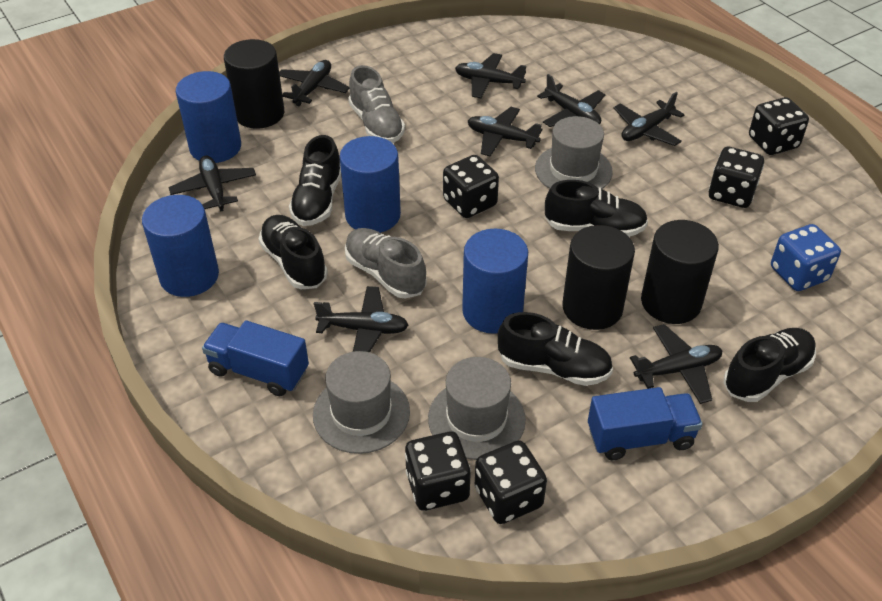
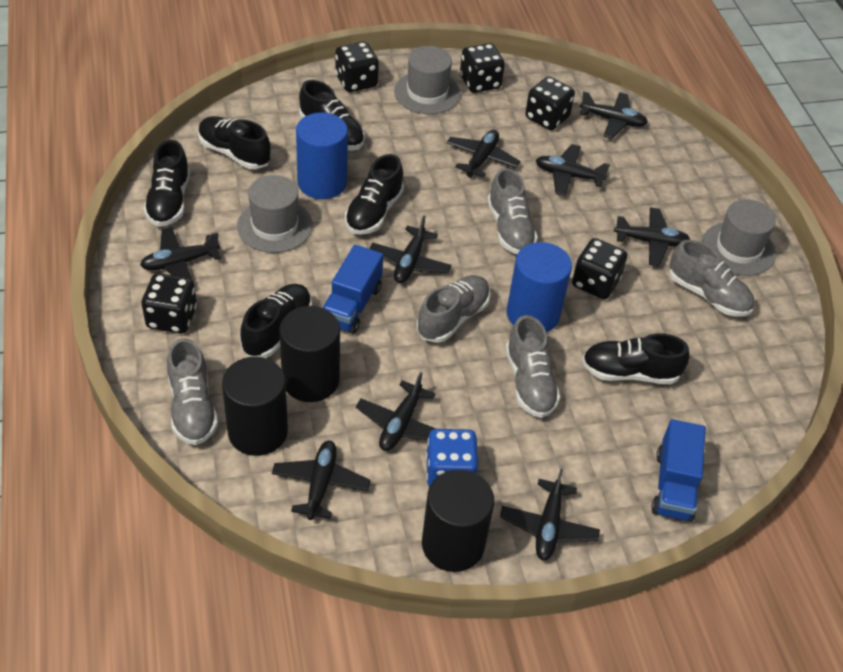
black plane: [168,155,256,212] [279,60,350,106] [314,286,409,352] [455,53,526,98] [468,107,542,157] [537,74,605,127] [613,92,685,146] [630,324,722,404] = 8 -> [140,227,221,279] [272,441,371,520] [356,372,436,451] [369,215,451,283] [446,130,520,178] [500,469,600,560] [536,144,610,196] [580,91,648,139] [614,207,690,266] = 9
black shoe: [259,215,328,289] [289,135,341,226] [498,312,613,386] [545,180,648,237] [723,328,816,402] = 5 -> [144,140,190,227] [198,116,271,169] [240,284,312,358] [299,80,365,151] [345,154,404,235] [582,334,690,384] = 6
blue cylinder: [142,195,219,297] [176,71,241,163] [340,136,401,233] [462,229,528,334] = 4 -> [296,112,348,199] [507,242,572,332] = 2
grey shoe: [345,228,427,299] [348,65,405,143] = 2 -> [167,338,218,445] [416,275,490,343] [487,168,538,254] [505,315,560,418] [669,240,755,317] = 5

